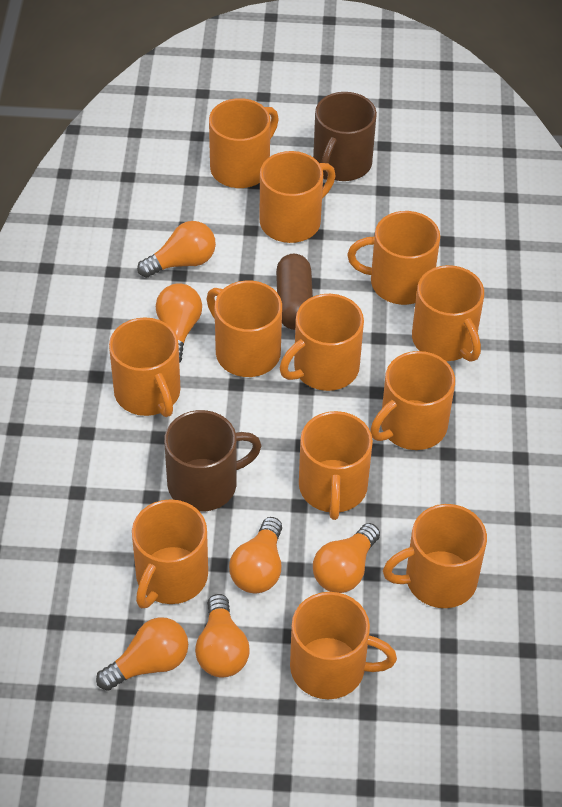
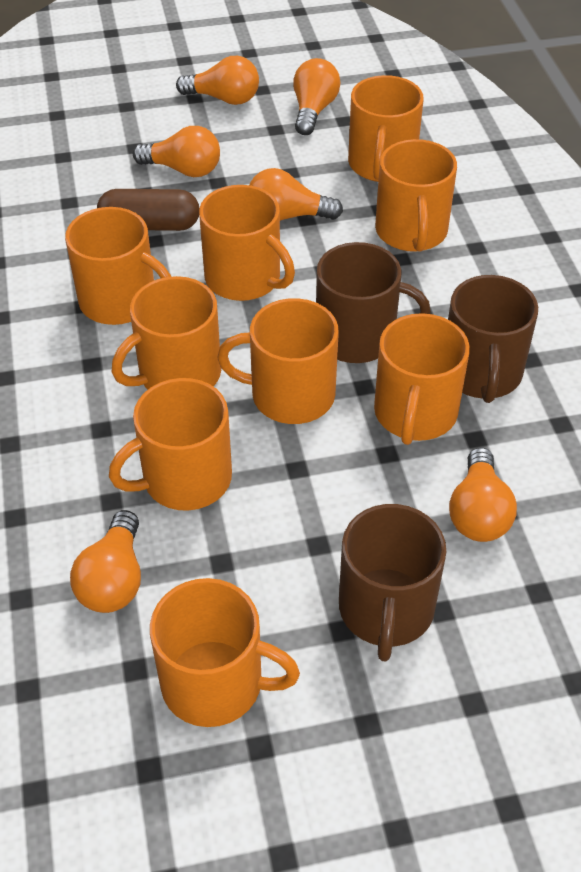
brown mug: [164,410,262,512] [313,92,377,181] = 2 -> [316,242,431,363] [339,504,447,661] [448,275,538,403] = 3
orange mug: [109,317,180,417] [132,499,208,608] [207,280,282,377] [209,98,279,188] [260,151,335,243] [280,294,364,391] [290,592,397,699] [299,411,373,520] [347,211,440,305] [370,351,455,450] [383,504,487,608] [412,265,484,362] = 12 -> [65,207,171,325] [109,378,232,511] [112,276,221,389] [150,578,300,727] [199,185,295,301] [217,298,339,424] [348,75,424,182] [374,313,470,445] [375,139,457,252] = 9

